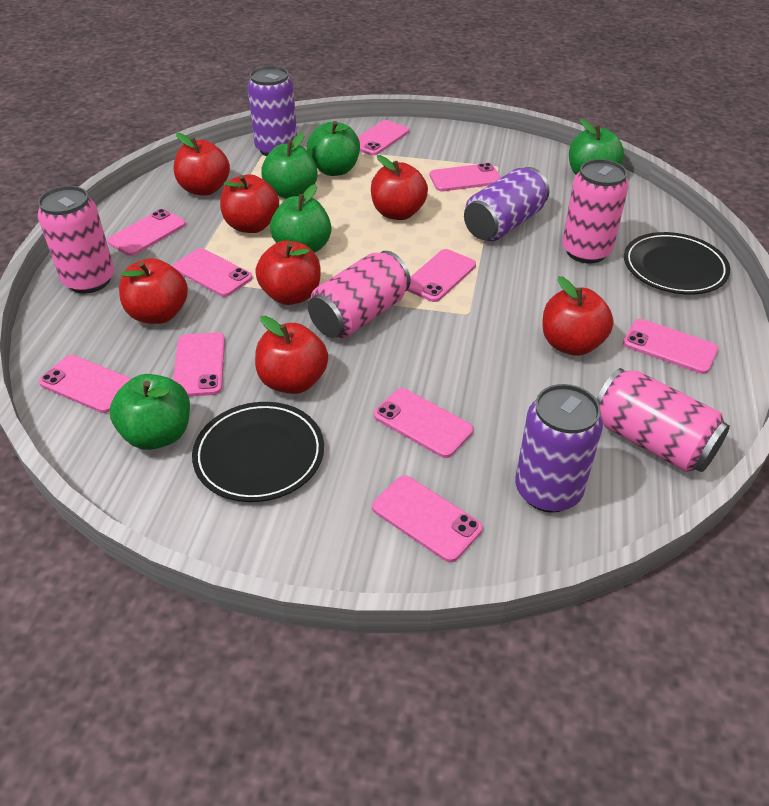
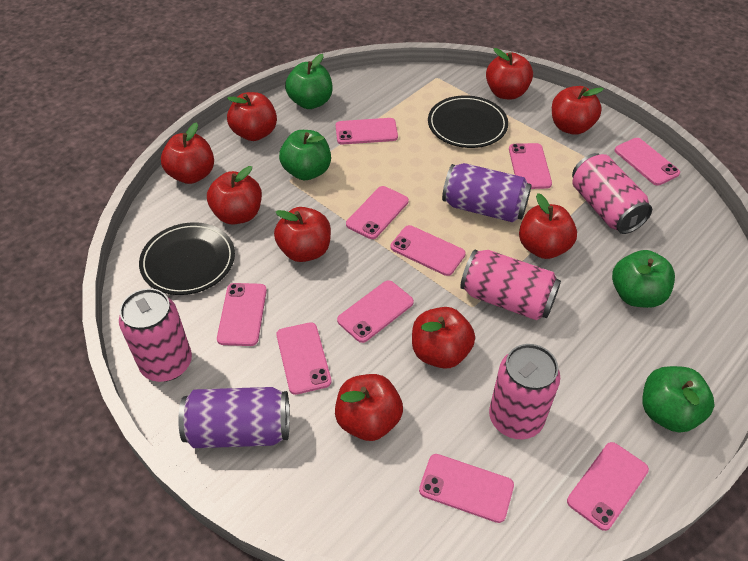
green apple: [110,374,190,450] [261,133,318,199] [270,184,331,253] [307,121,360,176] [569,119,624,175] = 5 -> [279,130,331,180] [285,54,332,109] [612,250,675,308] [643,366,715,433] = 4
purple can: [247,66,297,156] [464,167,549,241] [515,384,603,513] = 3 -> [178,387,290,448] [442,163,532,222] = 2
red apple: [119,258,188,324] [174,133,230,196] [220,174,279,233] [255,241,320,305] [255,316,328,394] [371,155,428,220] [542,276,614,356] = 7 -> [161,123,214,184] [207,166,262,225] [227,92,277,141] [274,207,331,262] [335,374,403,441] [412,307,475,369] [486,48,533,100] [519,193,577,259] [552,86,603,135] = 9

